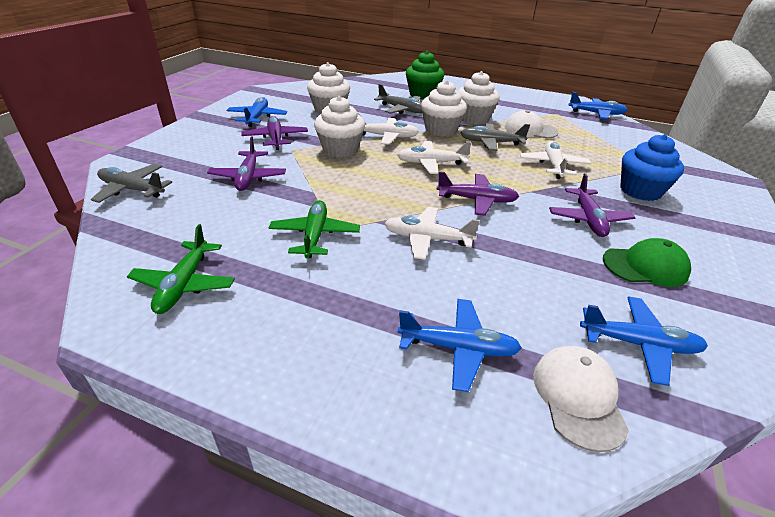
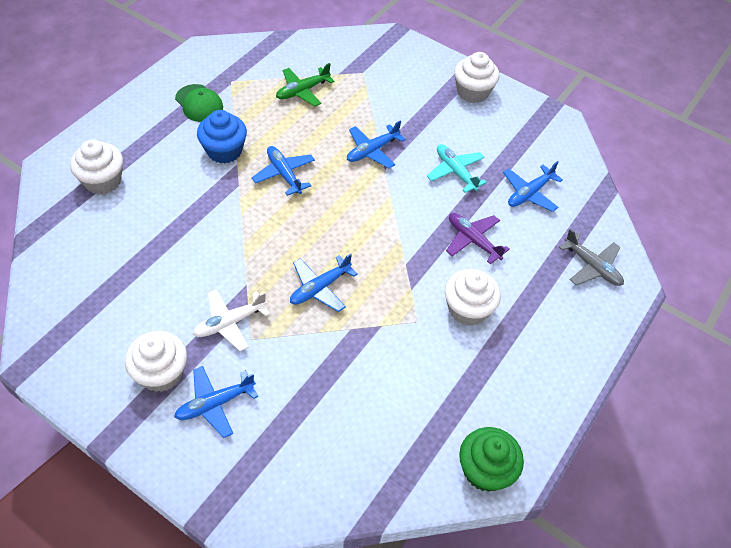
blue plane: [226,97,287,127] [398,299,522,392] [568,92,628,119] [580,296,708,386] = 4 -> [174,366,258,438] [251,146,315,196] [290,253,358,312] [347,121,406,168] [503,161,563,212] = 5
green plane: [127,224,235,314] [269,200,360,258] = 2 -> [276,63,335,107] = 1
grey plane: [91,164,172,203] [374,84,422,114] [461,123,530,151] = 3 -> [559,229,624,286] = 1
purple plane: [207,137,286,191] [241,116,308,150] [436,171,519,216] [549,173,636,237] = 4 -> [446,213,510,264] = 1
turquoise plane: none = 0 -> [427,144,487,193] = 1
white cap: [505,110,558,139] [533,346,629,452] = 2 -> none = 0
white plane: [357,113,419,145] [384,207,480,260] [397,141,472,174] [520,141,591,179] = 4 -> [193,289,270,351] = 1

